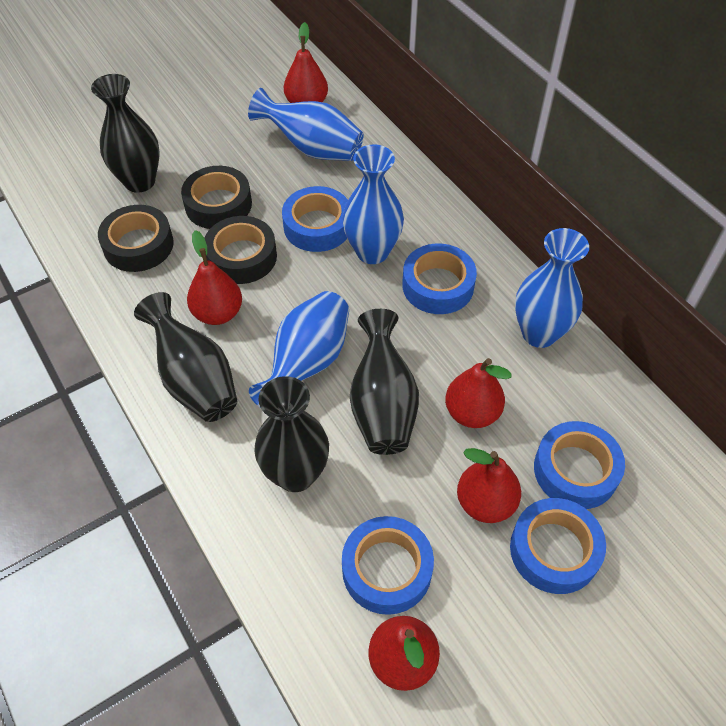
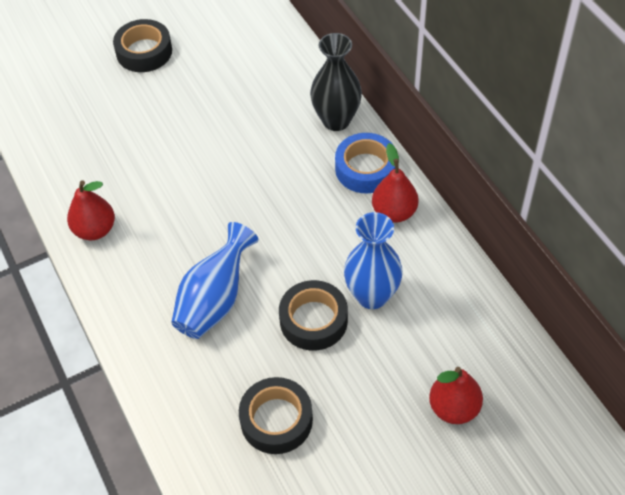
black vase: [91,74,160,193] [134,292,237,422] [254,376,329,492] [350,309,419,455] = 4 -> [310,33,362,131] = 1
blue tape: [282,186,348,252] [342,516,434,615] [402,244,477,314] [510,498,606,594] [534,421,625,509] = 5 -> [335,133,395,193] = 1
blue vase: [248,88,364,161] [249,291,349,408] [342,144,404,264] [515,228,589,348] = 4 -> [171,222,259,339] [344,212,403,309] = 2
red pear: [187,230,242,325] [284,22,328,103] [369,616,440,691] [445,358,512,428] [457,448,521,523] = 5 -> [67,180,115,240] [372,143,419,223] [429,367,483,424] = 3

